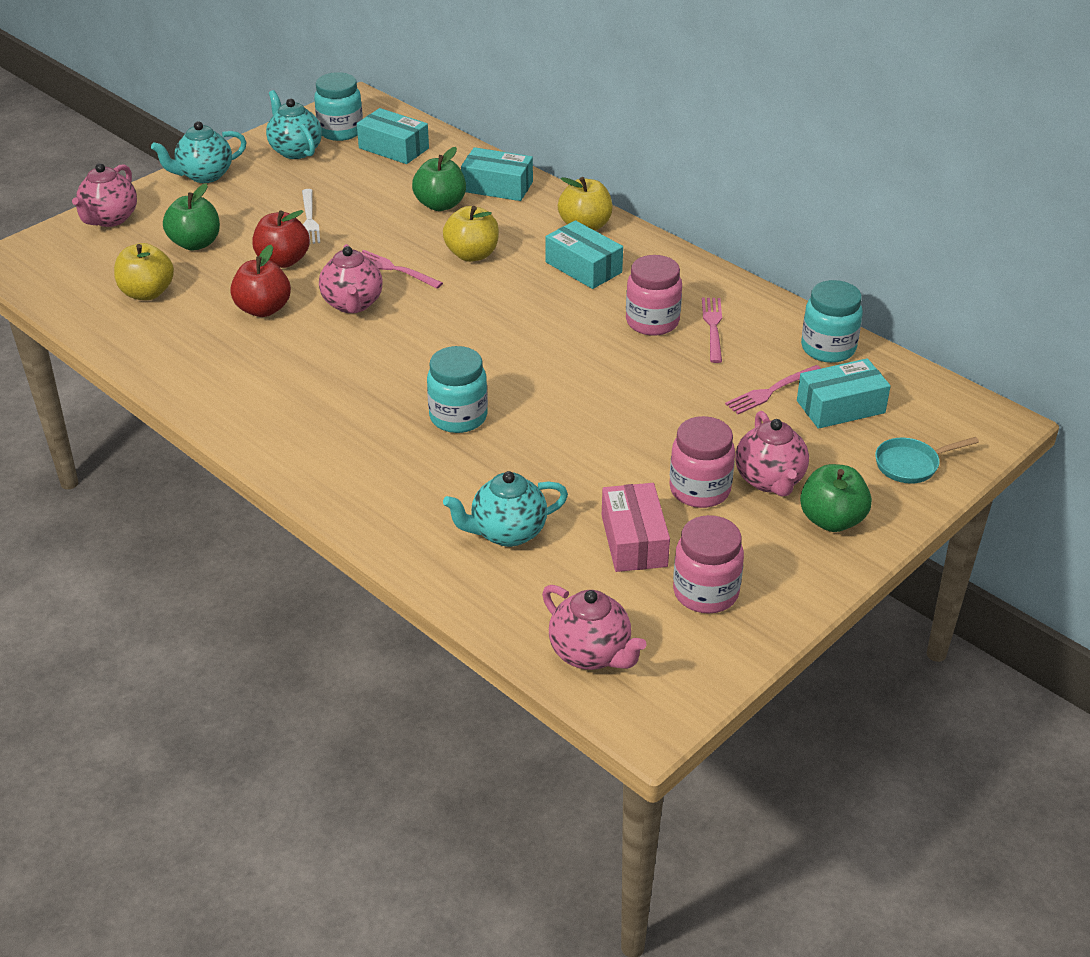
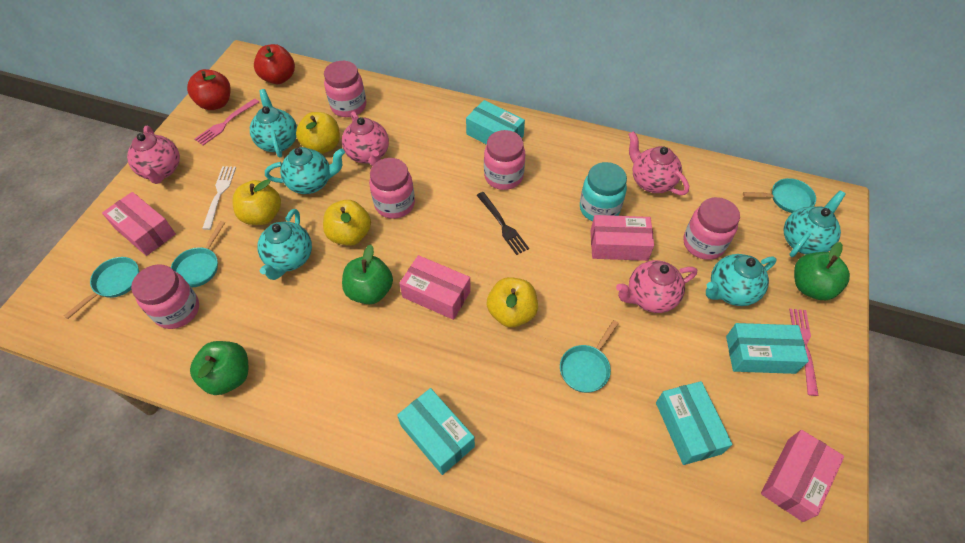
black fork: none = 0 -> [476,192,529,255] = 1
pink box: [602,483,670,572] = 1 -> [102,192,176,256] [399,255,471,320] [590,215,654,261] [761,430,844,522] = 4
pink fork: [361,250,443,289] [702,298,722,363] [725,365,821,414] = 3 -> [195,98,259,145] [789,309,819,396] = 2
pink jar: [626,255,682,336] [669,416,735,508] [673,515,744,614] = 3 -> [131,264,199,329] [324,61,366,117] [369,158,415,219] [484,130,525,190] [683,197,740,260] = 5
turquoise jar: [314,72,363,141] [427,346,488,433] [801,280,863,363] = 3 -> [580,162,627,221] = 1
turquoise pan: [875,437,979,484] = 1 -> [64,257,139,319] [171,221,225,288] [560,320,619,393] [743,178,816,213] = 4
turquoise teapot: [151,121,246,183] [266,90,322,159] [443,471,568,547] = 3 -> [250,89,297,157] [257,209,312,280] [265,147,345,194] [706,254,777,306] [783,190,846,257] = 5
yellow apple: [114,243,174,300] [443,206,499,262] [558,177,612,231] = 3 -> [232,179,281,225] [296,112,340,154] [323,200,371,246] [487,277,538,327] = 4

